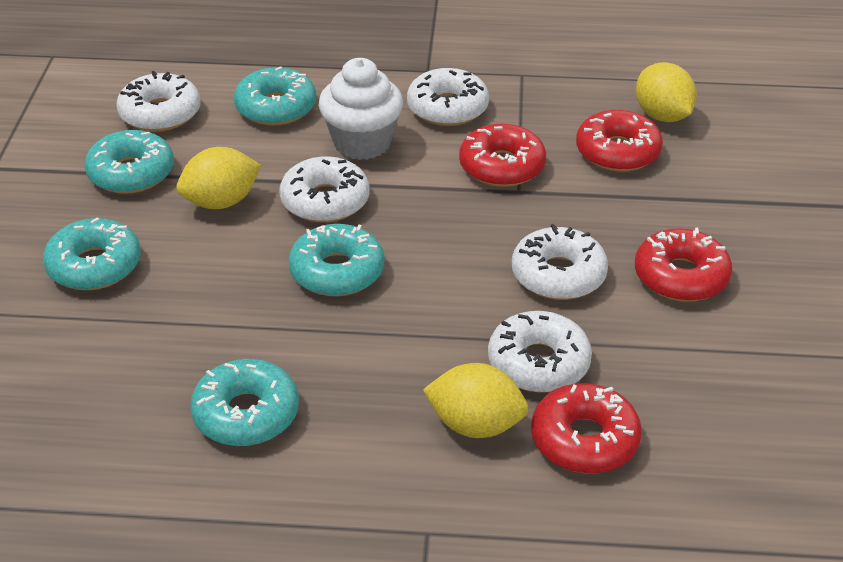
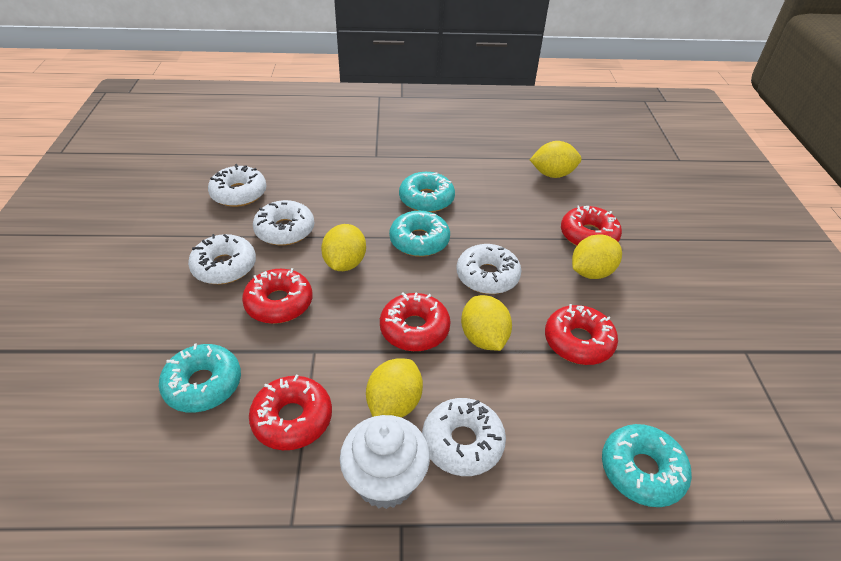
red donut: [459,124,546,187] [531,383,642,474] [576,110,663,172] [635,227,732,302] = 4 -> [242,268,312,324] [249,375,332,450] [380,293,451,351] [545,304,618,365] [561,206,622,246] = 5
turquoise donut: [43,217,141,290] [84,130,174,194] [190,359,299,446] [234,66,316,125] [288,224,385,296] = 5 -> [159,343,241,413] [389,211,450,257] [399,172,455,212] [602,424,692,507] = 4
yellow lemon: [176,147,261,209] [423,363,529,438] [636,62,697,122] = 3 -> [321,224,366,271] [366,358,423,418] [461,295,512,351] [530,141,581,178] [572,234,622,279] = 5

